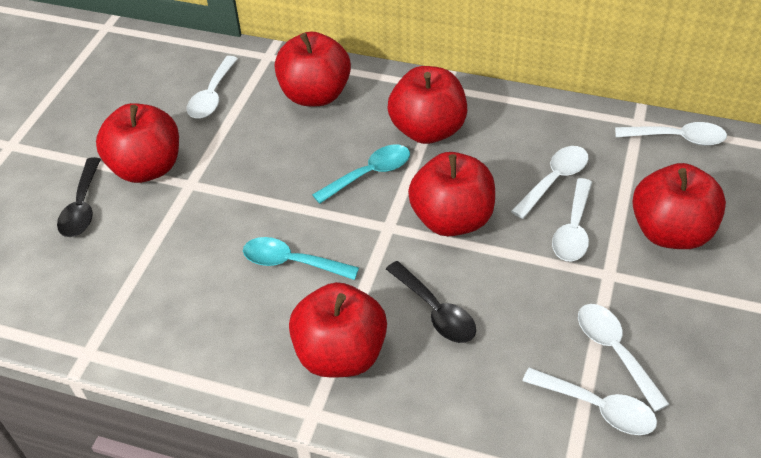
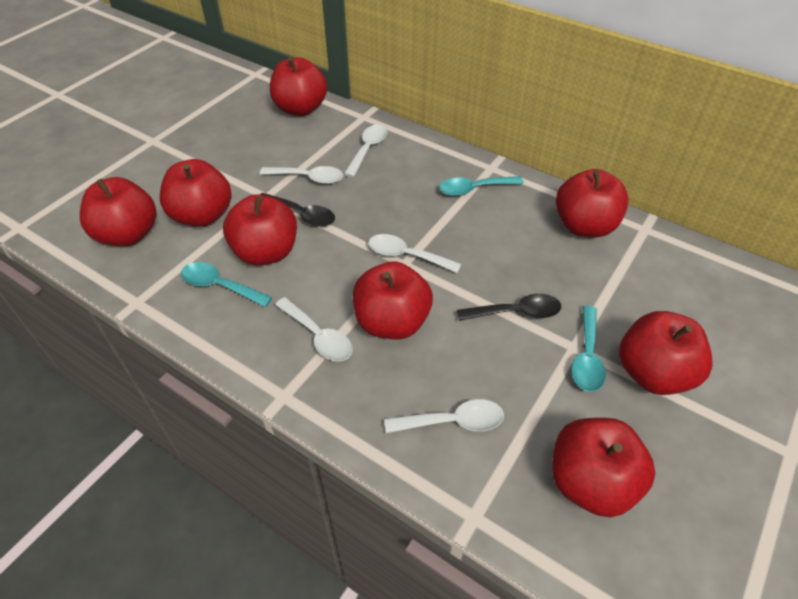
red apple: [96,103,179,183] [275,31,351,106] [289,282,387,378] [387,66,467,144] [408,152,495,236] [632,163,726,249] = 6 -> [80,177,157,246] [160,159,232,227] [223,194,297,266] [270,57,327,116] [353,262,433,339] [552,418,655,517] [556,169,629,238] [619,311,713,395] = 8
turquoise spoon: [243,237,359,280] [312,145,410,204] = 2 -> [181,262,272,307] [439,176,524,196] [571,306,606,392] = 3
white spoon: [187,56,238,119] [511,146,588,219] [523,367,657,435] [552,178,592,261] [578,304,670,412] [615,122,727,146] = 6 -> [260,166,343,184] [275,297,353,361] [344,124,388,177] [368,234,461,273] [384,399,504,433] = 5

